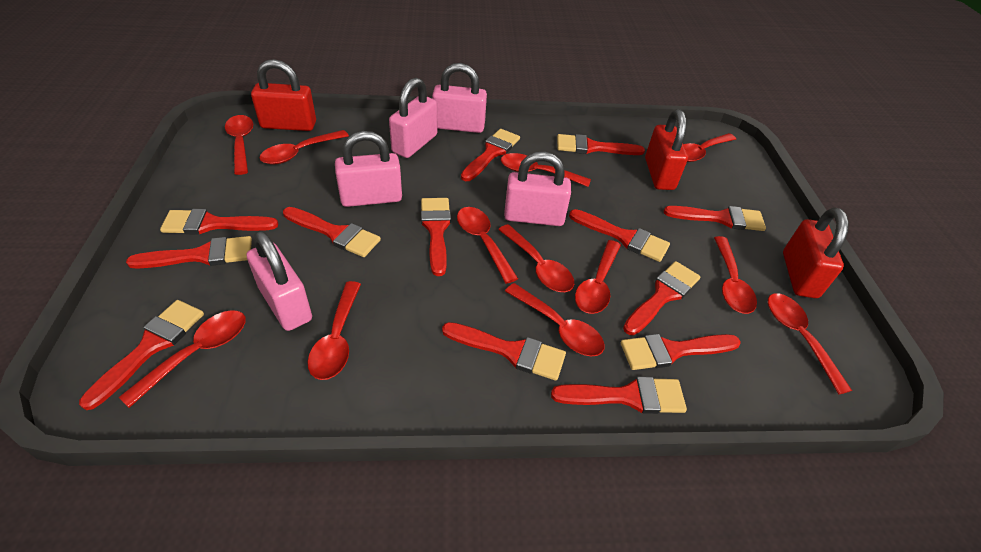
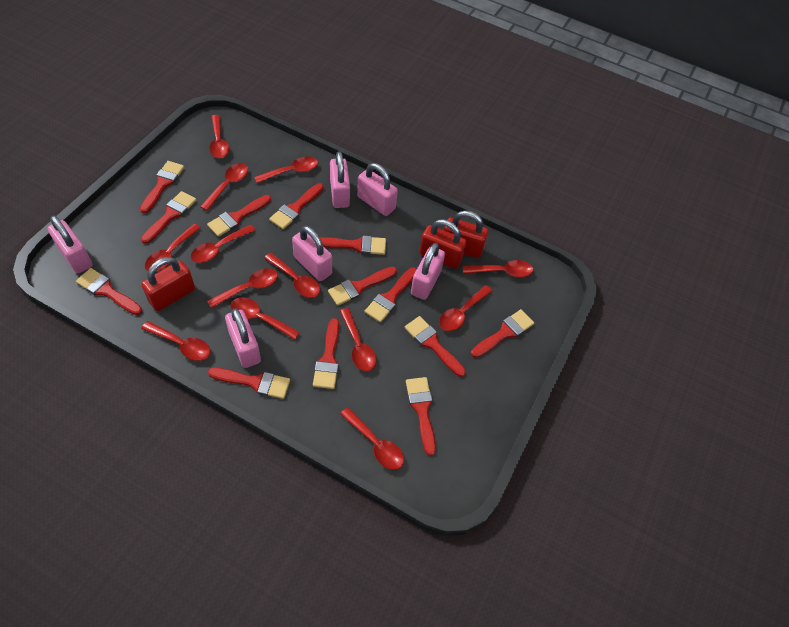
pink padlock: [247,231,312,331] [335,131,402,207] [389,78,437,158] [432,63,487,133] [504,152,571,226] = 5 -> [47,215,92,273] [225,308,261,368] [292,226,332,281] [330,152,350,208] [357,163,398,216] [411,243,445,300] = 6
red spoon: [119,310,246,408] [225,115,253,175] [259,130,349,164] [308,281,361,380] [457,207,518,284] [498,224,574,292] [501,153,591,187] [505,283,605,357] [575,240,621,314] [683,133,736,162] [714,236,757,314] [768,293,852,394] = 12 -> [141,321,210,361] [145,224,201,272] [191,225,255,263] [200,163,248,211] [207,268,278,308] [209,115,229,158] [231,297,300,340] [254,156,318,183] [264,253,320,298] [340,308,376,371] [340,407,404,470] [439,285,492,331] [463,260,533,277] = 13

